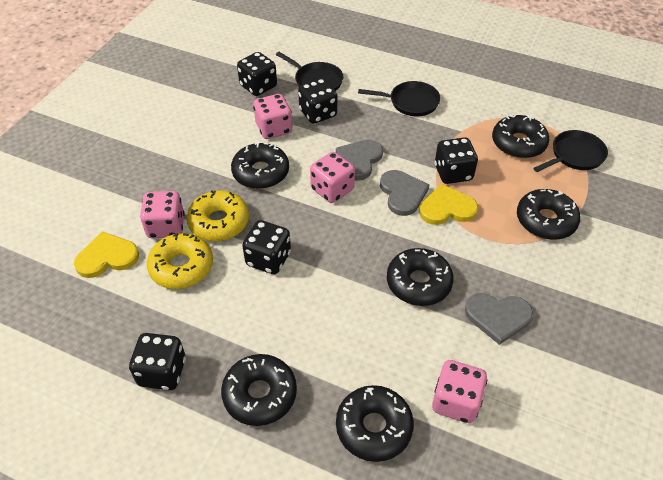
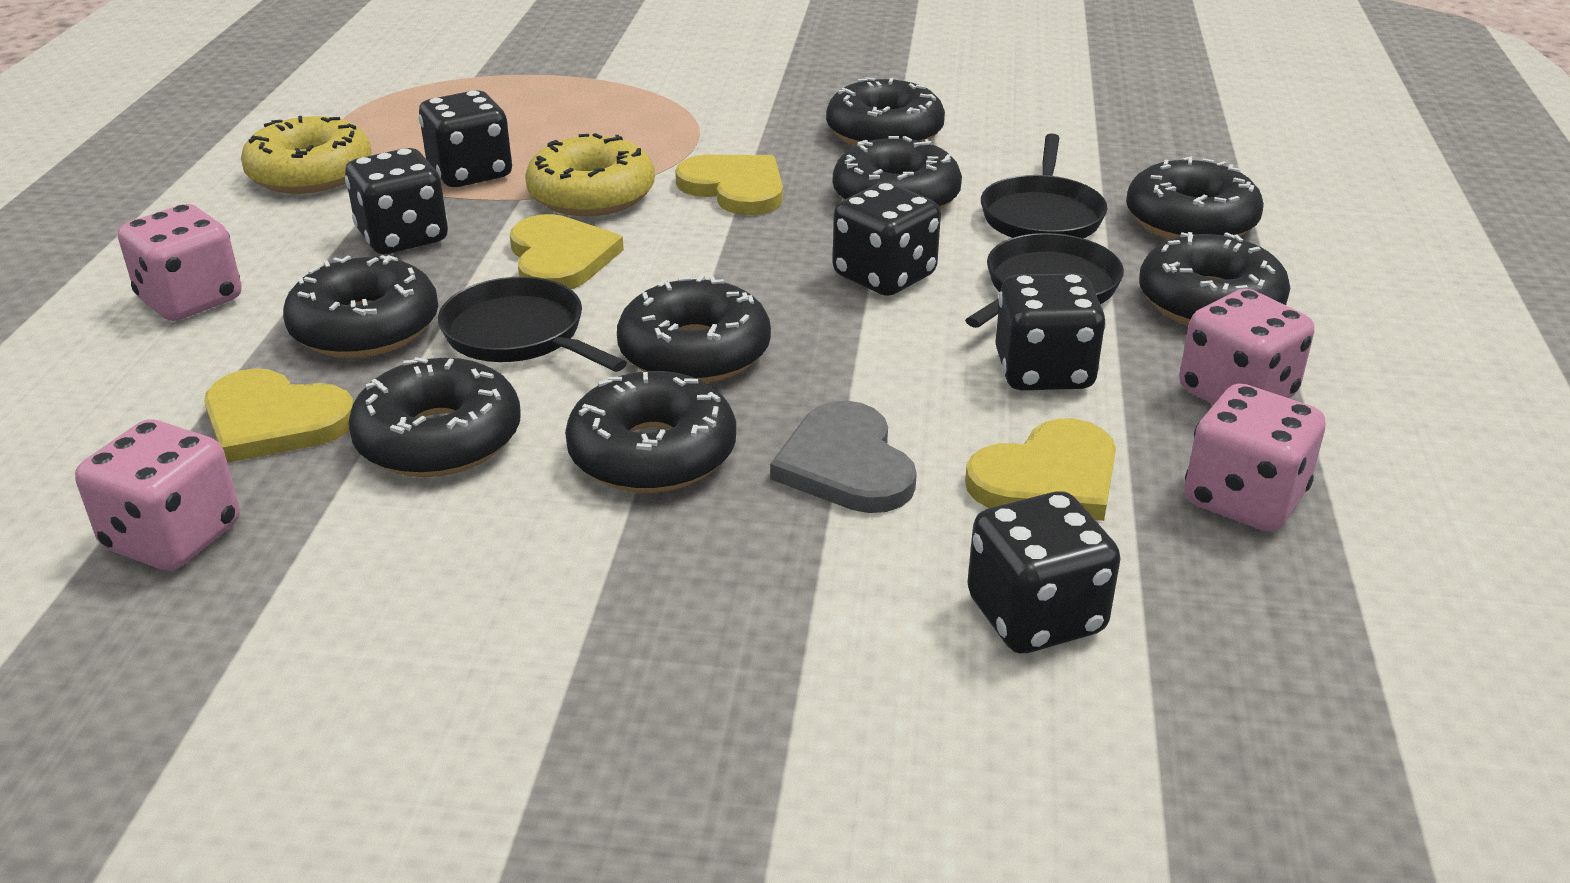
black donut: [221,354,297,426] [231,142,289,189] [336,385,414,462] [387,248,454,306] [492,115,549,158] [517,189,581,240] = 6 -> [283,255,438,358] [348,357,521,477] [565,371,736,493] [617,275,771,383] [826,77,945,146] [833,136,962,209] [1126,156,1264,240] [1139,232,1290,325] = 8
grey heart: [336,140,383,181] [380,170,429,216] [465,293,533,345] = 3 -> [770,401,917,513] = 1
yellow heart: [74,231,139,278] [419,184,478,225] = 2 -> [204,368,354,463] [510,214,624,289] [675,155,783,215] [965,418,1116,521] = 4

